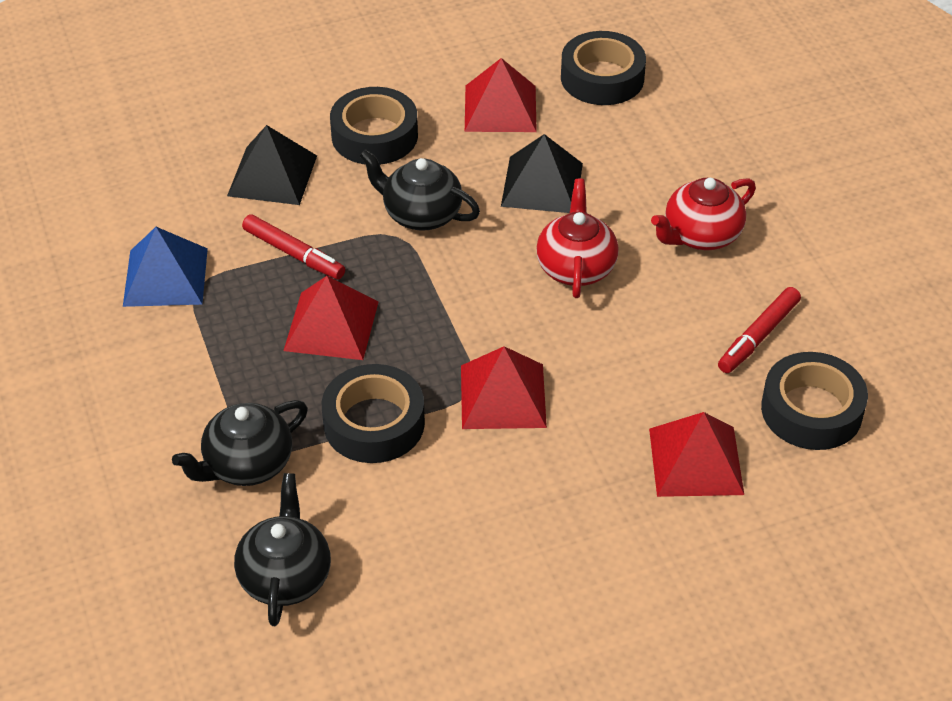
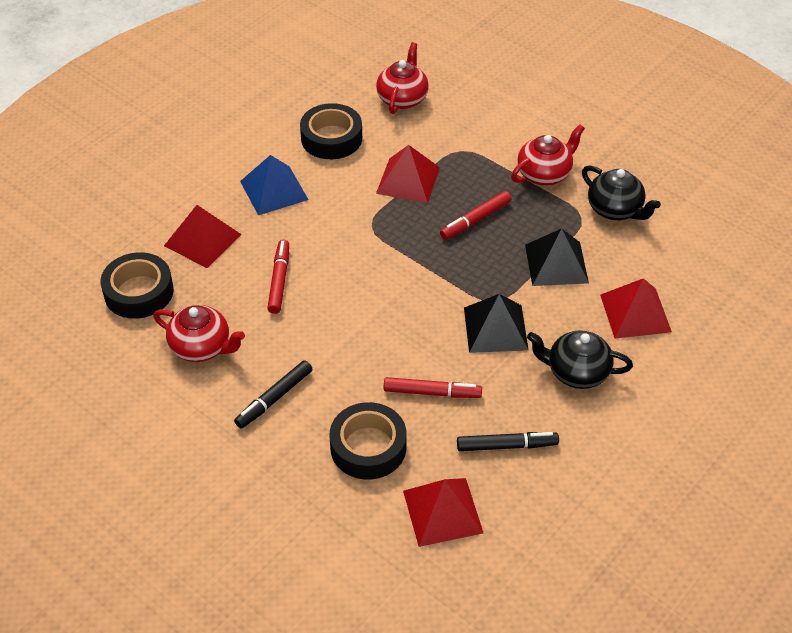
black marker: none = 0 -> [234,360,312,429] [457,432,559,451] = 2
black tape: [322,364,425,463] [330,87,418,165] [561,31,646,105] [761,352,868,450] = 4 -> [100,252,174,319] [300,103,362,159] [330,402,407,480] = 3
black teapot: [172,400,308,486] [234,473,331,626] [359,149,480,231] = 3 -> [527,330,633,389] [582,165,661,220] = 2
red marker: [242,214,345,280] [718,287,801,373] = 2 -> [267,240,289,314] [384,377,482,398] [440,191,512,240] = 3
red teapot: [536,179,619,298] [651,177,756,250] = 2 -> [154,305,245,362] [376,42,429,114] [511,124,585,186] = 3

